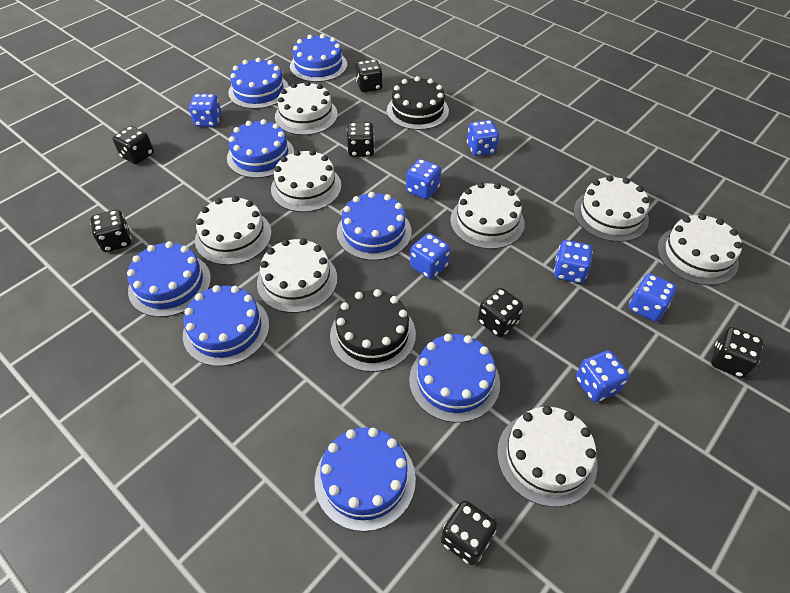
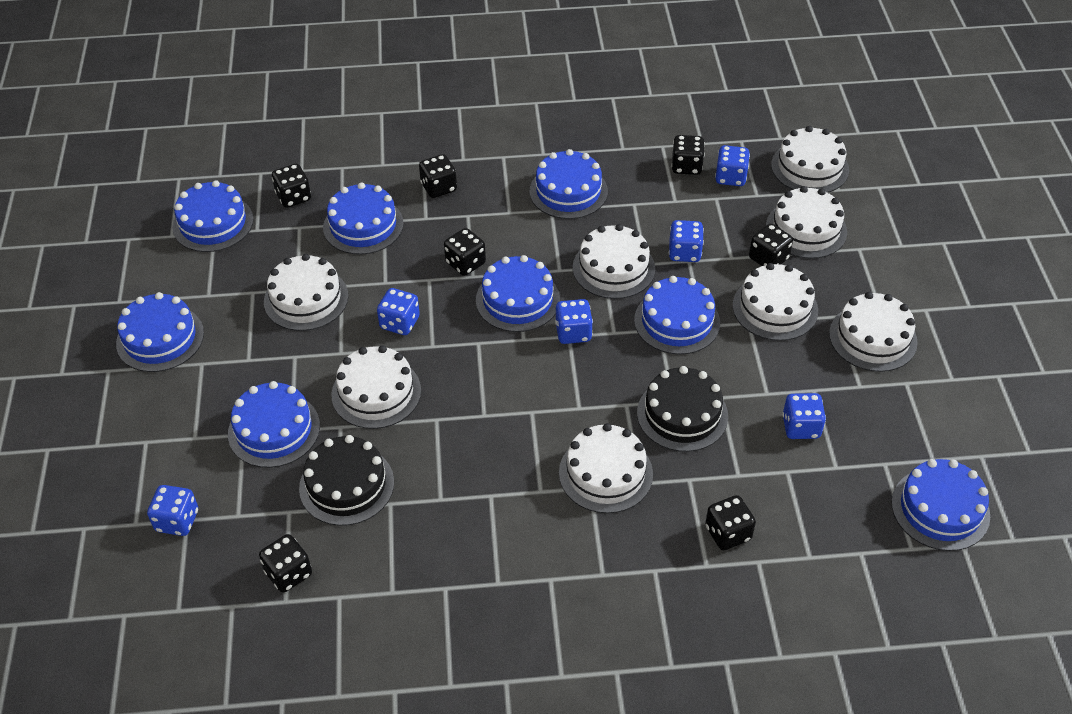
blue dice: [189,94,221,127] [406,159,441,199] [410,233,450,279] [467,120,499,156] [554,240,593,283] [576,350,629,402] [629,274,677,322] = 7 -> [147,485,198,536] [377,288,420,335] [555,299,593,344] [669,220,704,262] [715,145,750,186] [782,393,826,439] = 6

